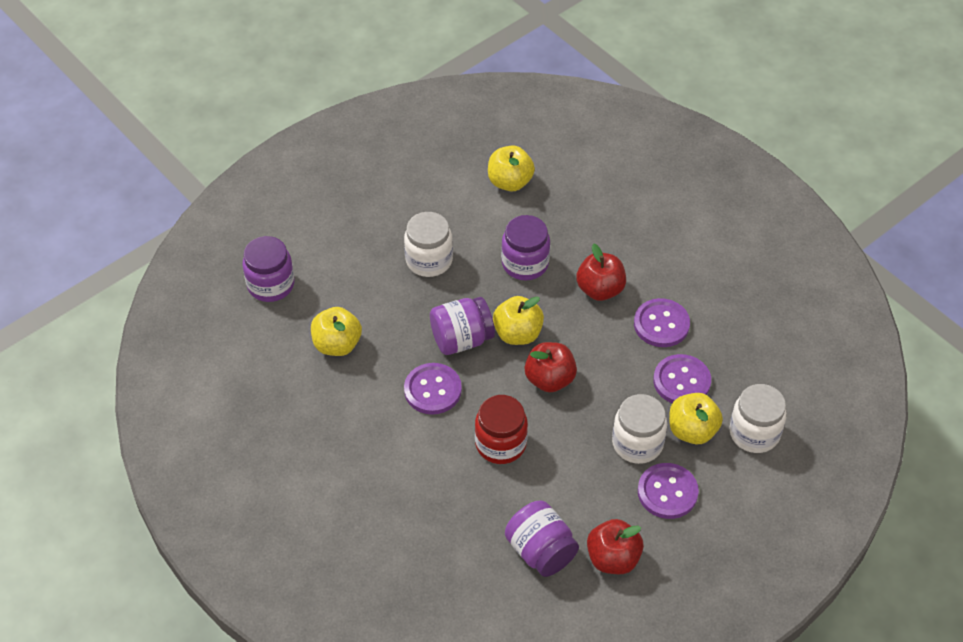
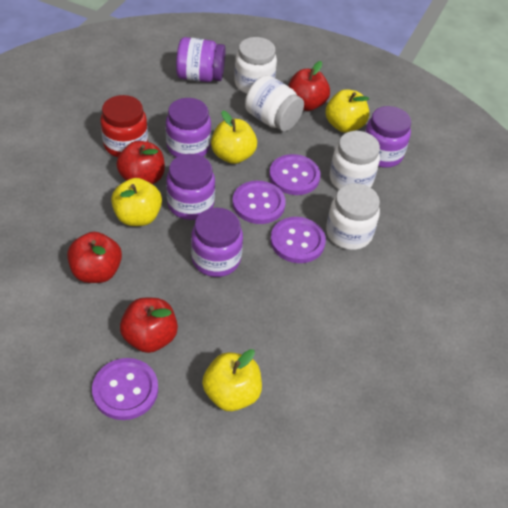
purple jar: [242,236,295,302] [430,297,495,355] [501,215,550,280] [505,501,579,577] = 4 -> [166,98,211,157] [166,154,215,220] [176,37,226,82] [191,208,243,277] [365,106,411,168] = 5
red apple: [525,342,577,392] [576,243,626,301] [587,519,644,574] = 3 -> [67,232,122,283] [116,141,165,184] [120,298,178,353] [288,61,330,111] = 4
white jar: [404,212,453,277] [612,394,667,464] [729,384,787,453] = 3 -> [234,37,277,94] [245,75,304,131] [326,183,380,250] [330,131,380,190] = 4

